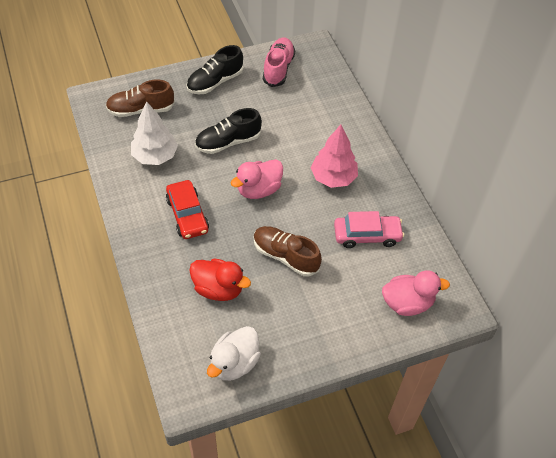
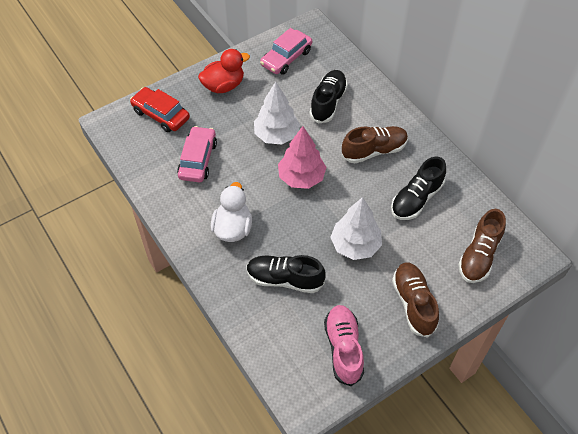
black shoe: [186,45,244,94] [195,108,262,154] = 2 -> [246,255,326,293] [310,70,348,124] [391,157,446,220] = 3
brown shoe: [106,80,175,117] [254,226,322,276] = 2 -> [342,126,408,163] [392,262,439,338] [458,209,506,283] = 3
pink car: [334,211,404,248] = 1 -> [177,126,217,182] [260,28,312,75] = 2
pink duck: [231,159,283,199] [382,270,450,316] = 2 -> none = 0
white tree: [131,101,178,165] = 1 -> [254,82,300,144] [330,197,382,260] = 2

